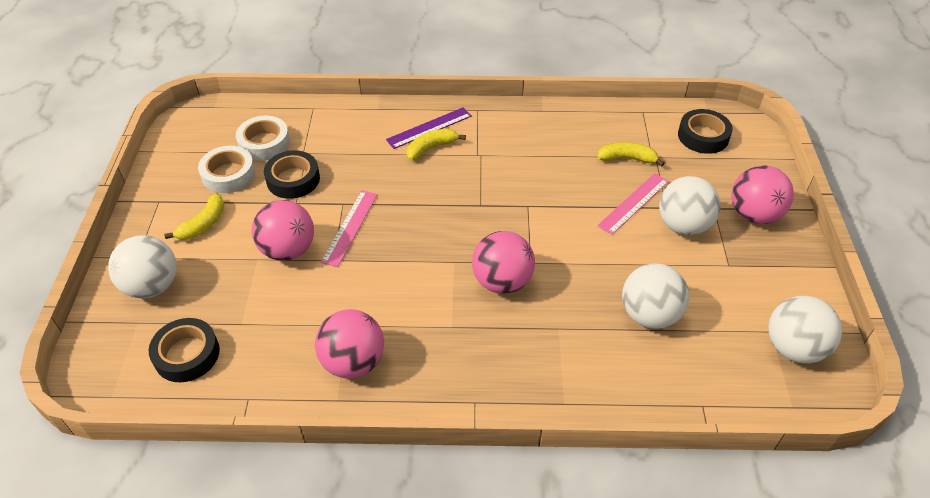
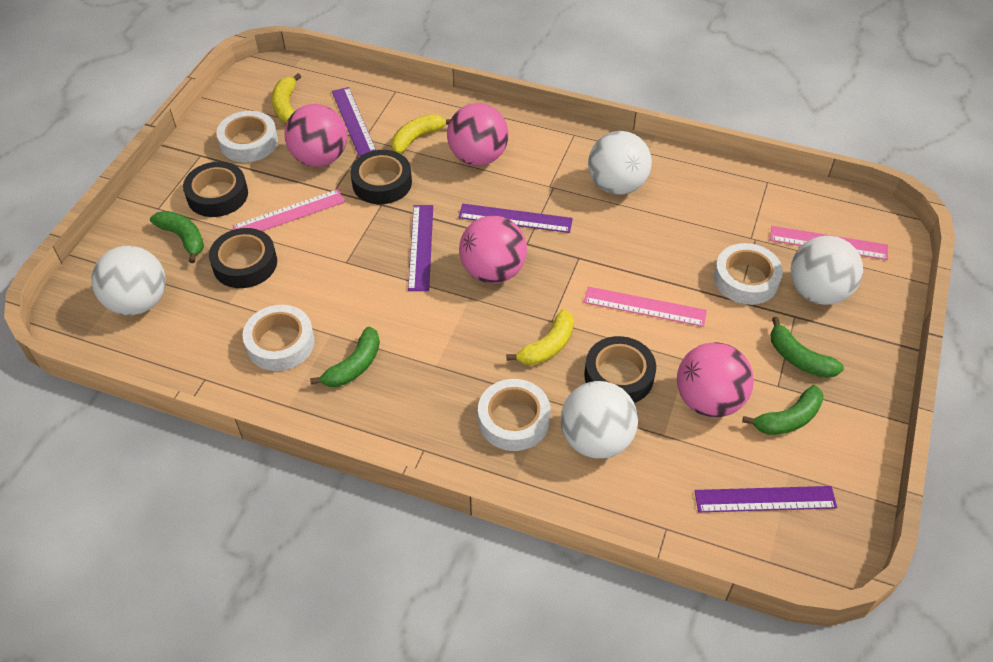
black tape: [149,318,220,382] [264,150,320,199] [678,109,733,154] = 3 -> [183,162,248,217] [209,228,277,288] [350,150,412,204] [584,336,656,403] = 4
green banana: none = 0 -> [150,211,204,263] [310,327,380,387] [742,385,824,435] [771,317,844,378] = 4
pink ruler: [321,190,378,267] [597,173,669,235] = 2 -> [232,189,345,231] [584,287,707,327] [770,226,888,260] = 3
purple ruler: [386,107,472,149] = 1 -> [332,87,376,156] [408,205,433,291] [458,204,573,233] [695,486,837,512] = 4
white tape: [198,146,255,193] [236,116,290,161] = 2 -> [216,111,278,163] [243,305,315,371] [478,379,550,451] [713,243,783,305] = 4

